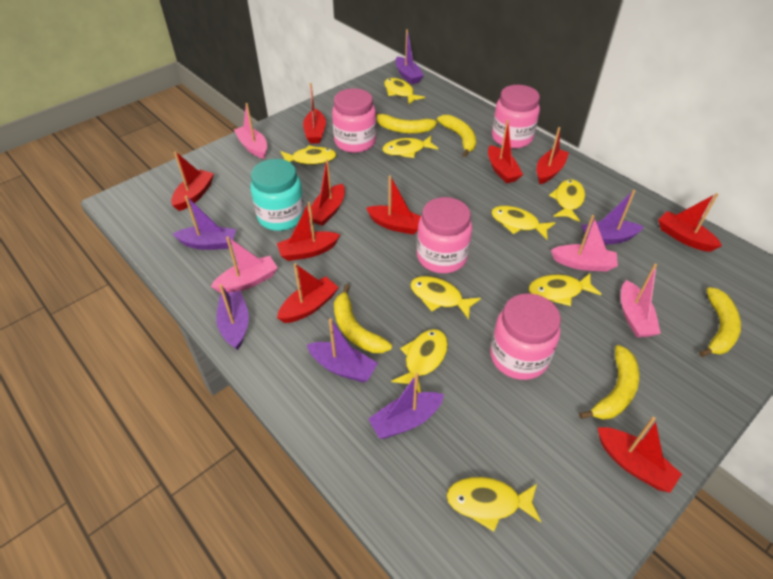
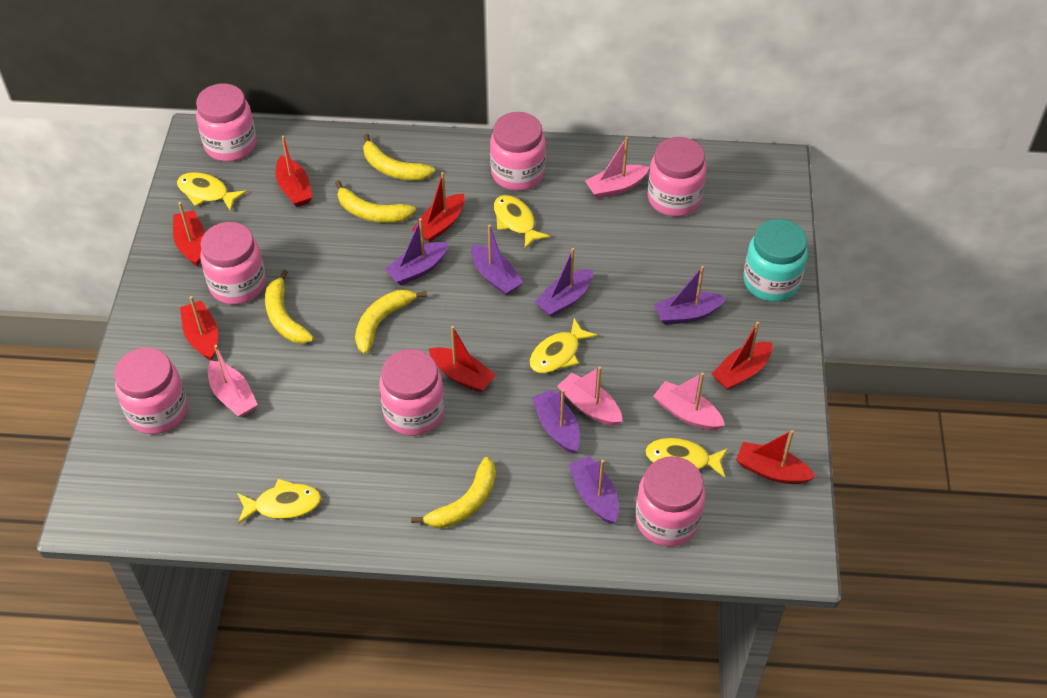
pink jar: [332,88,376,153] [417,197,472,273] [490,293,561,380] [492,85,540,149] = 4 -> [114,348,188,434] [196,84,257,161] [200,222,266,305] [379,349,445,436] [490,112,546,191] [635,456,705,546] [648,137,706,217] = 7
red boat: [171,151,214,211] [277,202,340,261] [277,263,339,323] [303,83,326,144] [308,159,345,226] [366,175,421,235] [488,120,523,183] [537,127,569,184] [598,417,682,493] [658,193,722,252] = 10 -> [173,202,205,267] [180,296,218,361] [276,135,313,207] [412,172,465,242] [429,326,496,393] [712,322,773,390] [736,430,816,484] = 7
yellow fish: [281,145,336,165] [382,136,439,158] [384,78,425,104] [391,329,448,393] [410,276,481,319] [447,477,541,532] [491,206,556,239] [529,273,601,306] [549,179,585,222] = 9 -> [177,172,247,211] [237,479,321,524] [494,195,550,249] [529,318,598,373] [645,438,728,478] = 5

